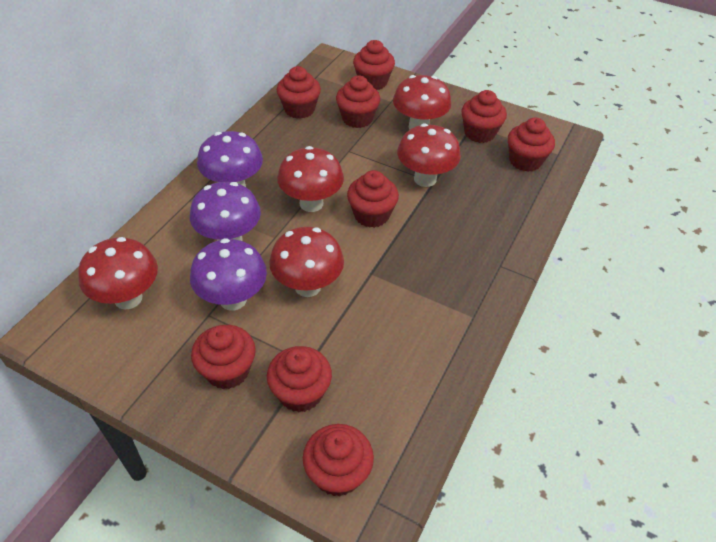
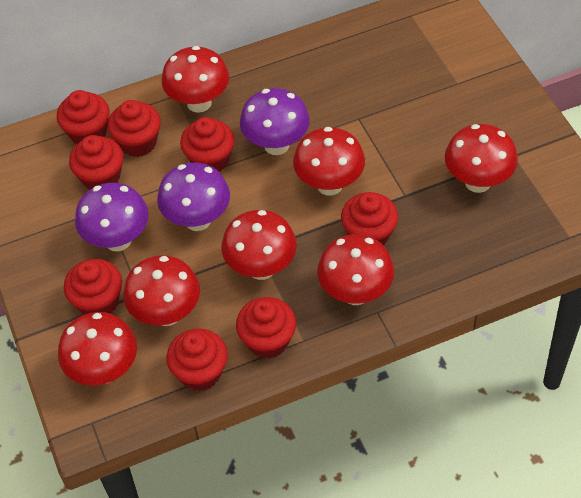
red cupcake: [191,325,256,389] [267,346,332,412] [277,66,321,119] [303,424,374,496] [336,75,380,128] [347,170,399,228] [353,40,395,90] [461,90,507,143] [508,117,555,172] = 9 -> [57,90,109,144] [64,259,122,315] [69,135,123,190] [107,100,161,157] [167,328,228,391] [180,117,235,172] [236,297,296,359] [341,192,398,246] = 8
red mushroom: [78,237,158,310] [269,227,344,297] [277,146,344,212] [393,75,451,130] [397,123,461,187] = 5 -> [58,312,137,386] [123,255,200,326] [161,46,229,113] [222,210,297,280] [293,127,365,195] [317,234,394,305] [445,124,518,193] = 7

